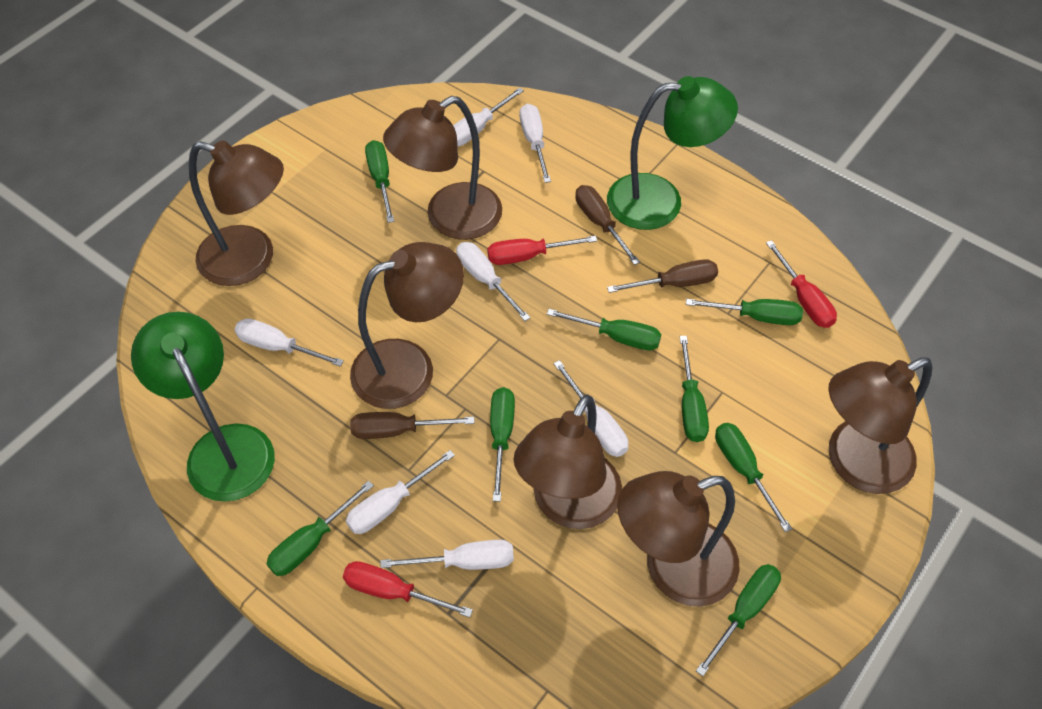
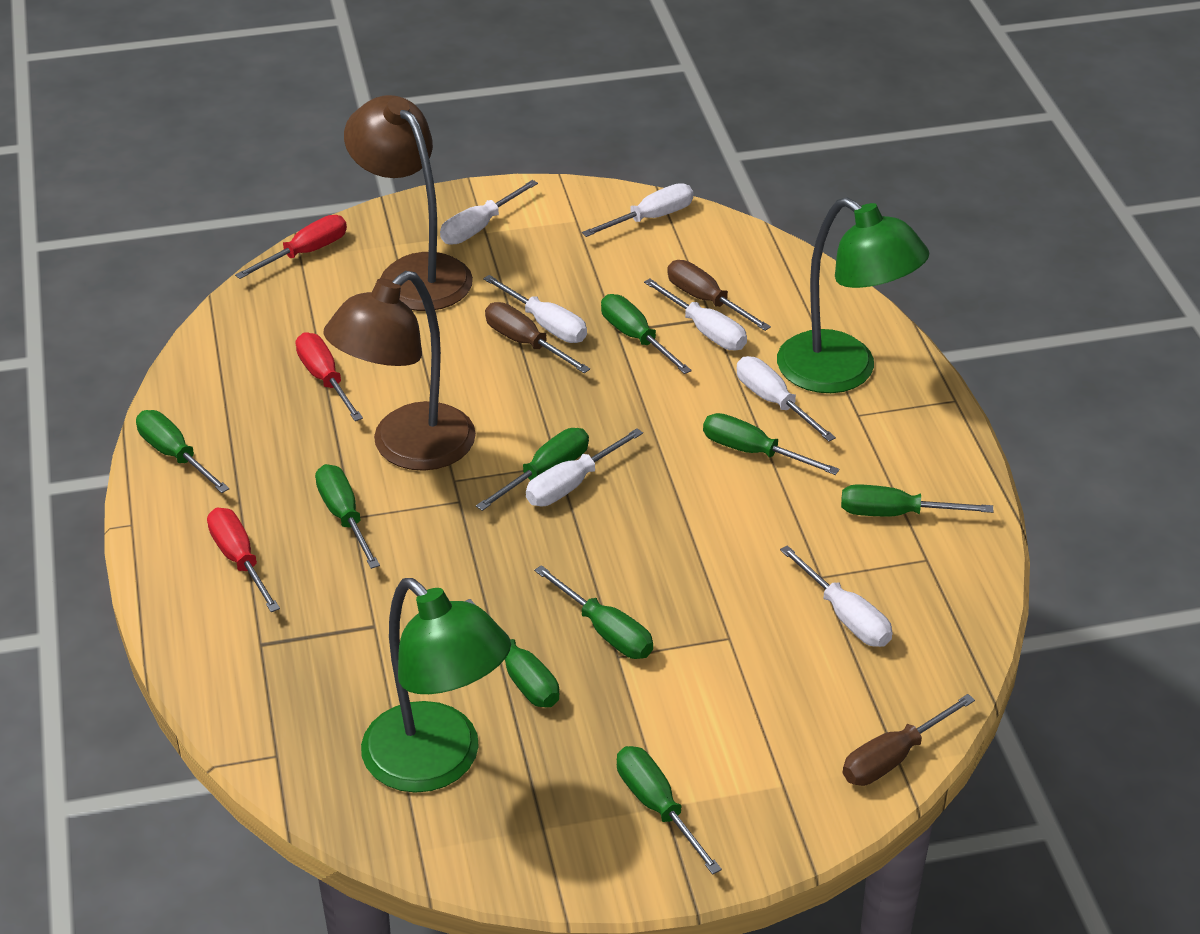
brown lamp: [189,140,284,286] [350,242,464,409] [383,96,502,240] [513,395,622,529] [617,471,740,607] [829,358,933,494] = 6 -> [323,271,476,471] [344,95,473,311] = 2
green screwdriver: [266,480,374,576] [365,140,394,223] [490,387,515,502] [547,309,661,350] [679,336,709,442] [686,299,803,325] [696,564,781,676] [715,423,792,532] = 8 -> [136,410,229,493] [315,464,380,569] [465,599,559,707] [476,428,589,511] [534,565,653,659] [601,294,692,374] [617,746,722,875] [703,413,839,475] [841,484,993,516] = 9

